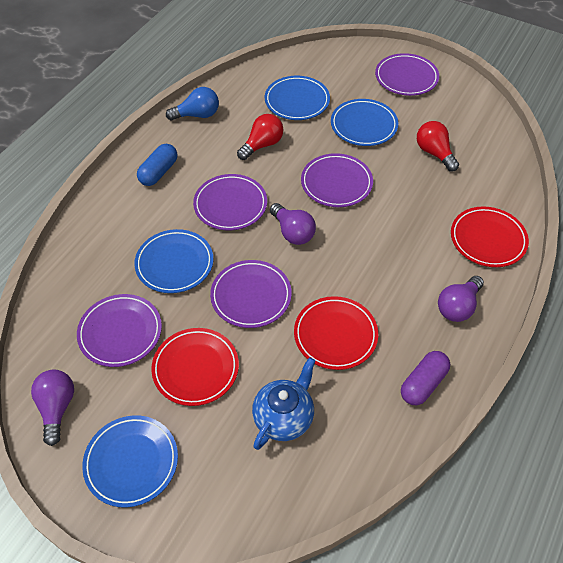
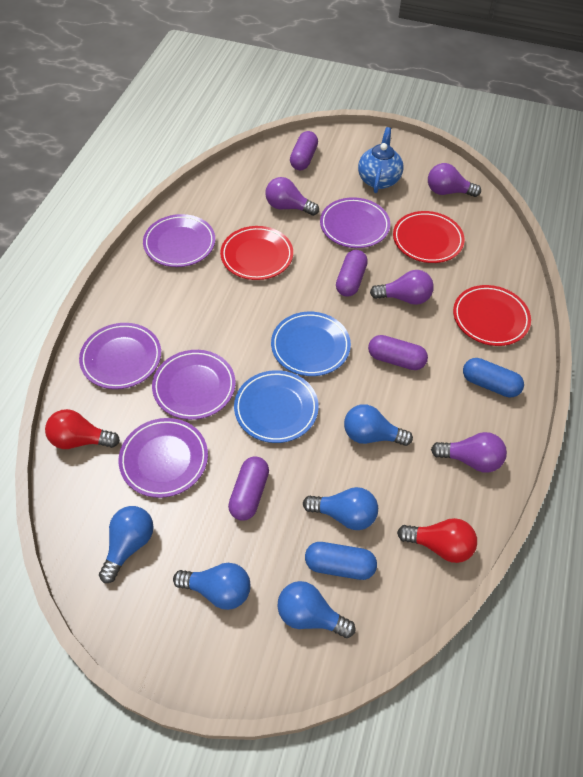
blue capsule: [137,144,177,186] = 1 -> [305,542,377,580] [463,358,524,398] = 2
blue light bulb: [166,87,219,121] = 1 -> [99,506,153,583] [173,563,251,610] [278,581,356,638] [303,487,378,530] [344,404,413,446] = 5
blue plate: [82,415,178,508] [134,229,213,293] [265,76,330,120] [331,99,398,146] = 4 -> [234,370,319,443] [271,312,351,376] = 2
purple capsule: [401,351,450,405] = 1 -> [228,456,269,520] [290,131,318,170] [336,250,368,297] [368,335,428,370] = 4
purple light bulb: [31,370,74,446] [270,203,316,245] [438,276,484,322] = 3 -> [265,177,319,216] [370,270,434,305] [428,163,481,197] [431,432,507,473] = 4

